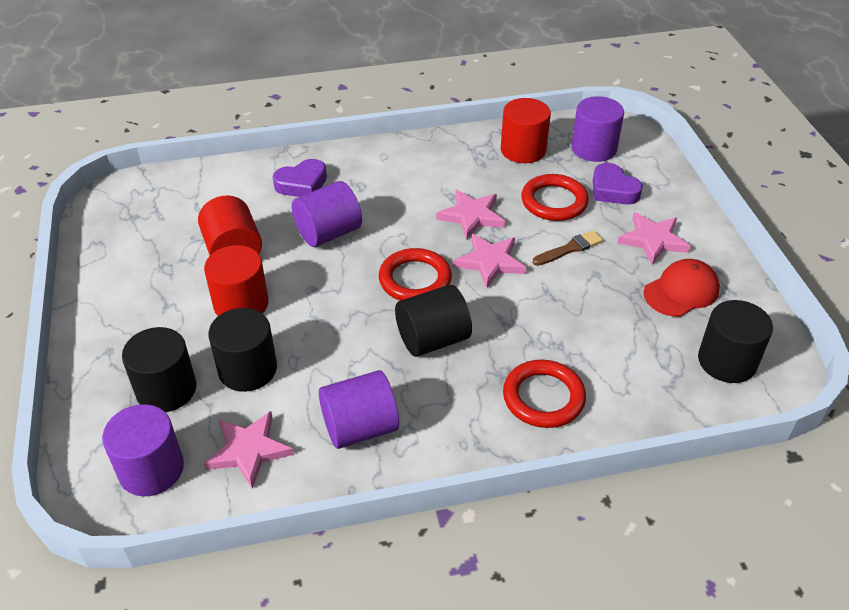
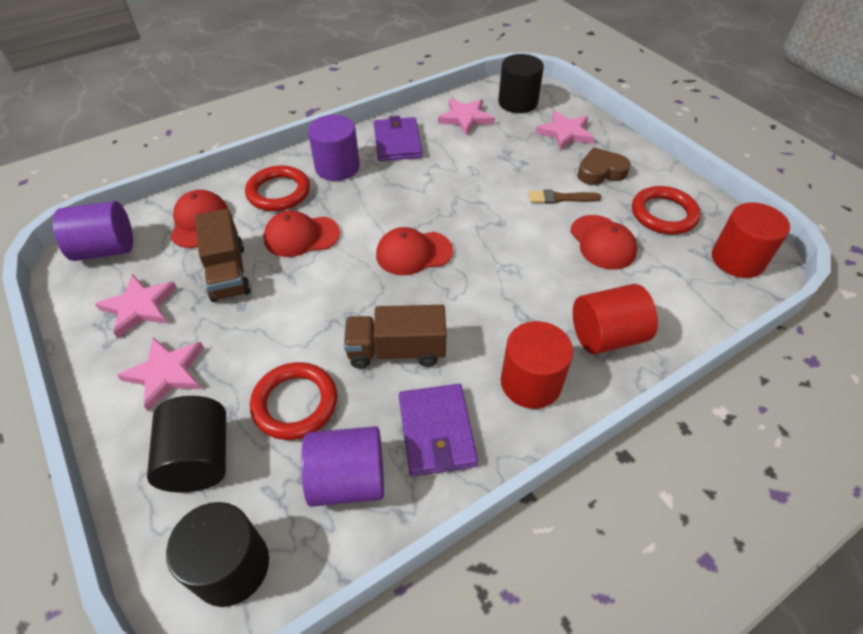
black cylinder: [122,327,196,412] [208,308,277,392] [395,285,472,357] [698,300,773,383] = 4 -> [147,396,226,492] [166,502,269,607] [498,54,544,113] = 3
brown heart: none = 0 -> [577,147,631,185] = 1
brown truck: none = 0 -> [195,209,251,302] [344,305,446,369] = 2
purple cylinder: [102,404,184,496] [292,181,362,247] [319,370,399,449] [571,96,624,162] = 4 -> [53,201,133,261] [301,426,384,507] [308,115,360,181] = 3
purple heart: [273,159,327,197] [593,163,643,204] = 2 -> none = 0
purple wallet: none = 0 -> [374,116,422,161] [399,384,478,476] = 2
red cap: [643,259,720,317] = 1 -> [170,190,228,248] [263,211,340,257] [376,227,453,275] [570,215,637,270] = 4

